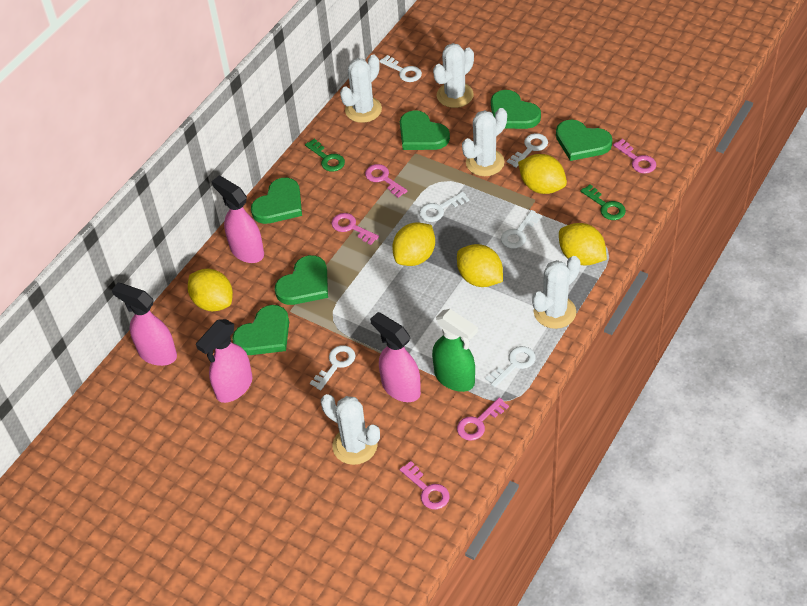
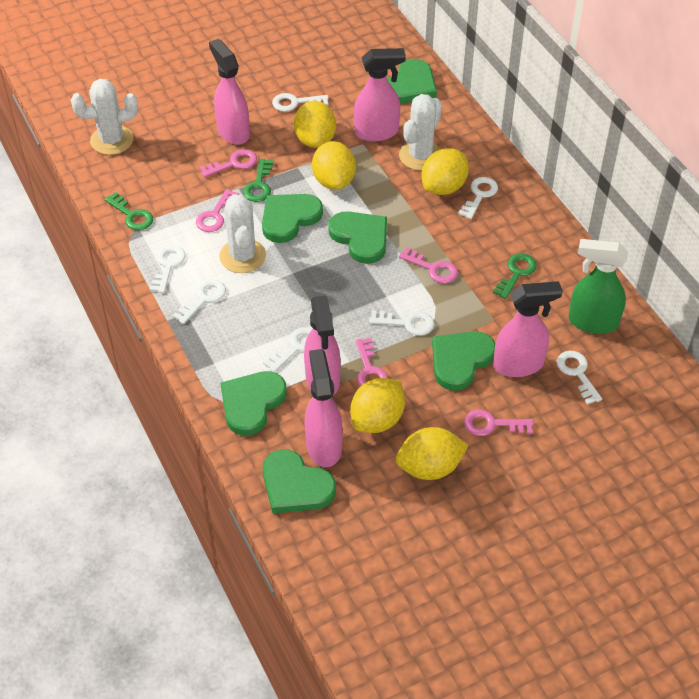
green key: [305,139,345,172] [581,184,626,220] = 2 -> [105,192,153,230] [243,159,273,202] [493,253,537,299] = 3
pink spray bottle: [112,283,177,366] [196,319,252,403] [211,176,264,263] [370,312,421,402] = 4 -> [209,39,250,145] [304,296,341,396] [304,349,343,467] [354,48,406,142] [493,281,563,377] = 5
white cactus: [321,394,380,465] [340,55,382,123] [433,43,474,108] [462,108,507,176] [532,256,580,329] = 5 -> [71,79,138,155] [219,194,266,273] [399,94,442,171] = 3
white key: [310,345,355,390] [379,55,422,82] [419,192,469,222] [485,346,536,387] [501,210,542,249] [507,133,548,168] = 6 -> [150,245,186,293] [172,279,226,324] [263,327,312,372] [272,93,329,112] [369,310,435,336] [458,177,498,219] [557,351,602,405] = 7

